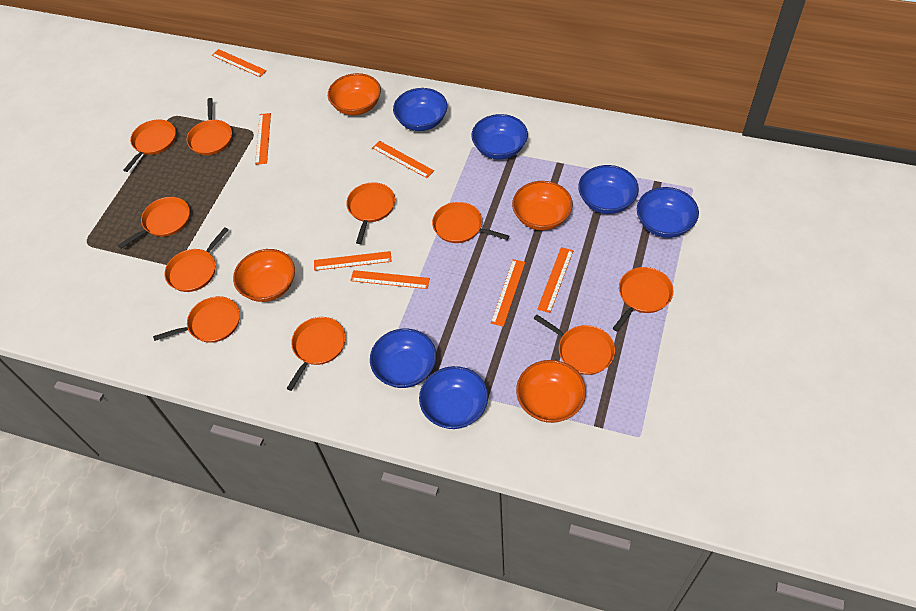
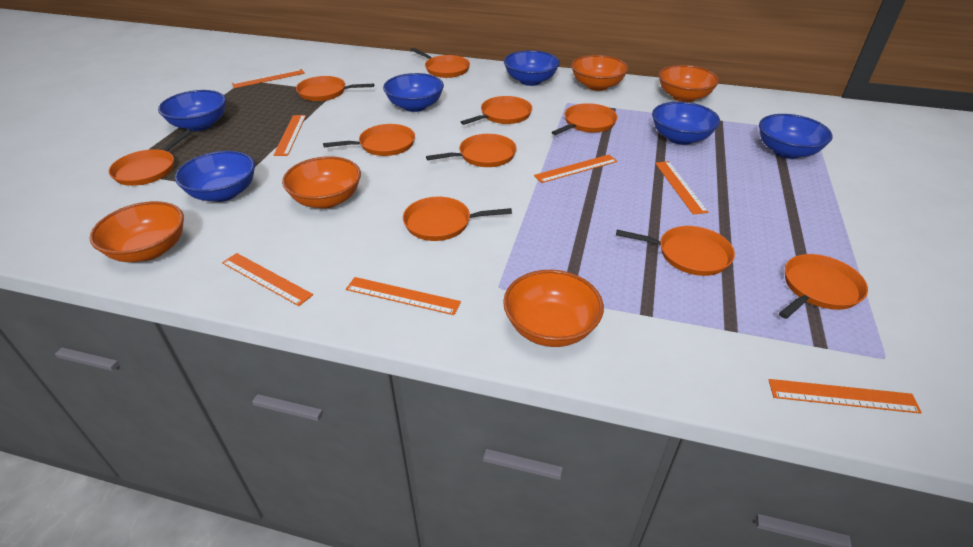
orange bowl: [233,249,295,302] [328,73,381,115] [512,181,573,230] [516,360,586,423] = 4 -> [89,201,184,262] [282,156,361,209] [503,270,604,347] [571,55,629,91] [659,65,719,102] = 5

